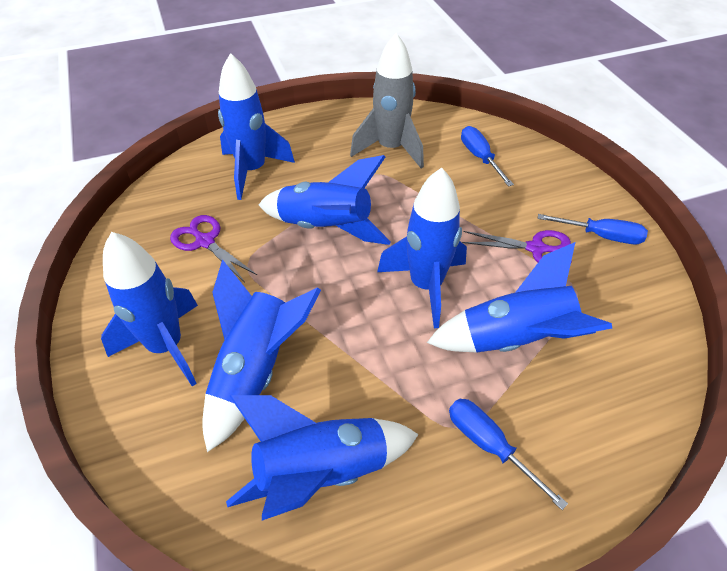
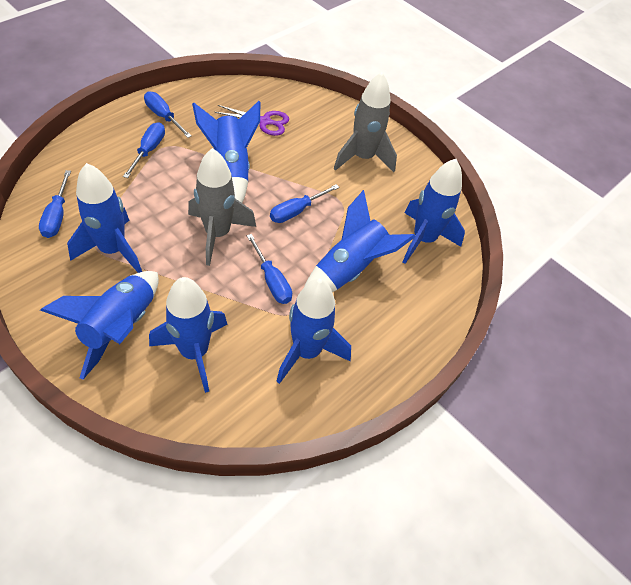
blue screwdriver: [449,399,568,510] [461,126,514,186] [538,214,648,244] = 3 -> [39,170,71,238] [123,122,165,178] [144,91,192,138] [247,234,292,304] [270,184,339,223] = 5
grey rocket: [350,33,424,169] = 1 -> [188,148,256,266] [334,72,397,172] = 2
purple scissors: [170,215,257,282] [462,230,572,263] = 2 -> [215,105,289,136] = 1

